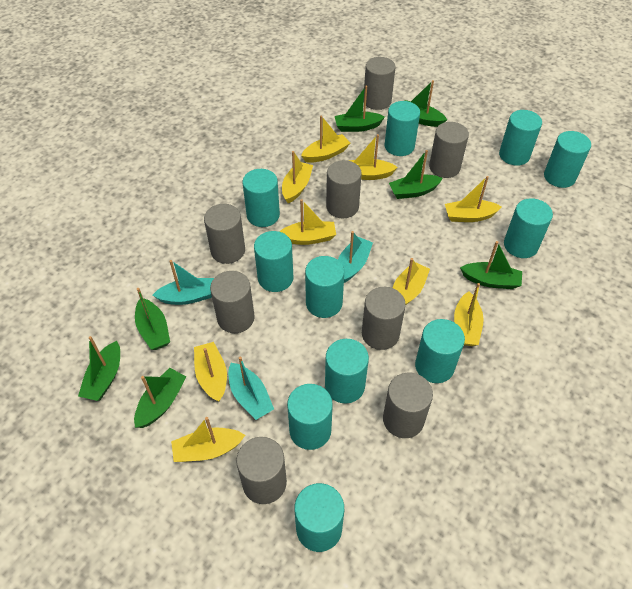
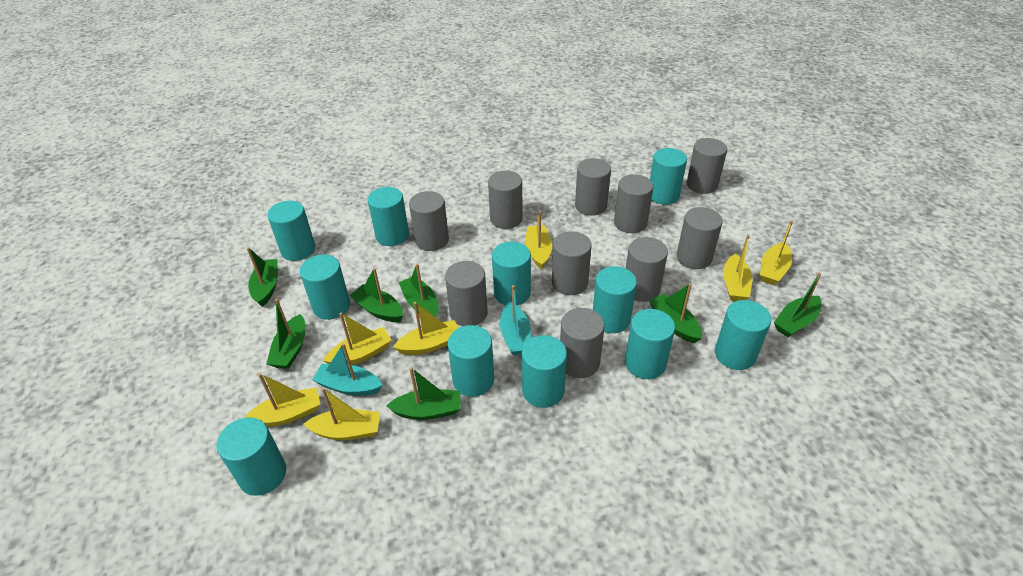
grey cylinder: [204,204,245,264] [210,271,255,333] [236,437,287,504] [326,160,362,218] [362,287,406,350] [364,57,396,110] [383,373,433,438] [429,122,469,178] = 8 -> [409,191,449,251] [445,261,488,326] [488,171,523,229] [552,231,592,295] [560,308,605,378] [575,158,611,216] [614,174,654,233] [626,237,668,302] [677,207,723,269] [686,138,727,194] = 10
turquoise boat: [153,260,214,305] [228,357,274,420] [338,231,373,283] = 3 -> [312,343,383,396] [500,285,531,355] = 2
yellow boat: [171,417,245,462] [194,342,227,402] [280,199,336,245] [282,151,313,203] [301,115,350,163] [349,134,398,180] [393,258,430,306] [445,176,502,222] [454,283,484,346] = 9 -> [244,373,320,427] [304,387,380,440] [323,312,391,365] [393,302,458,355] [525,211,552,269] [723,235,752,301] [760,220,793,285] = 7

